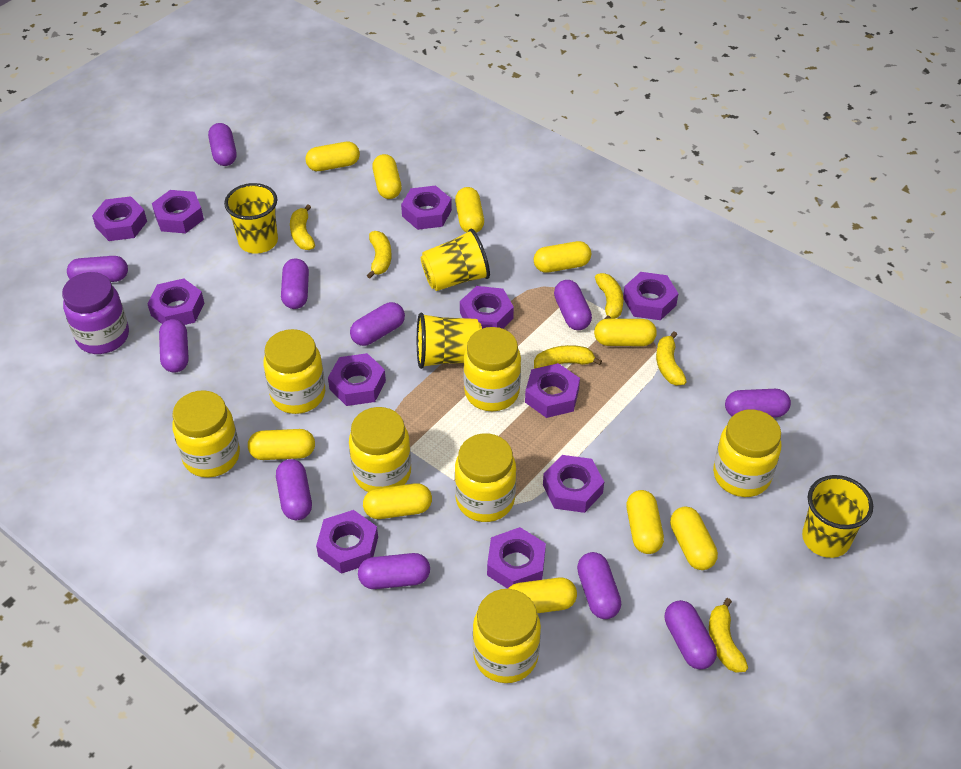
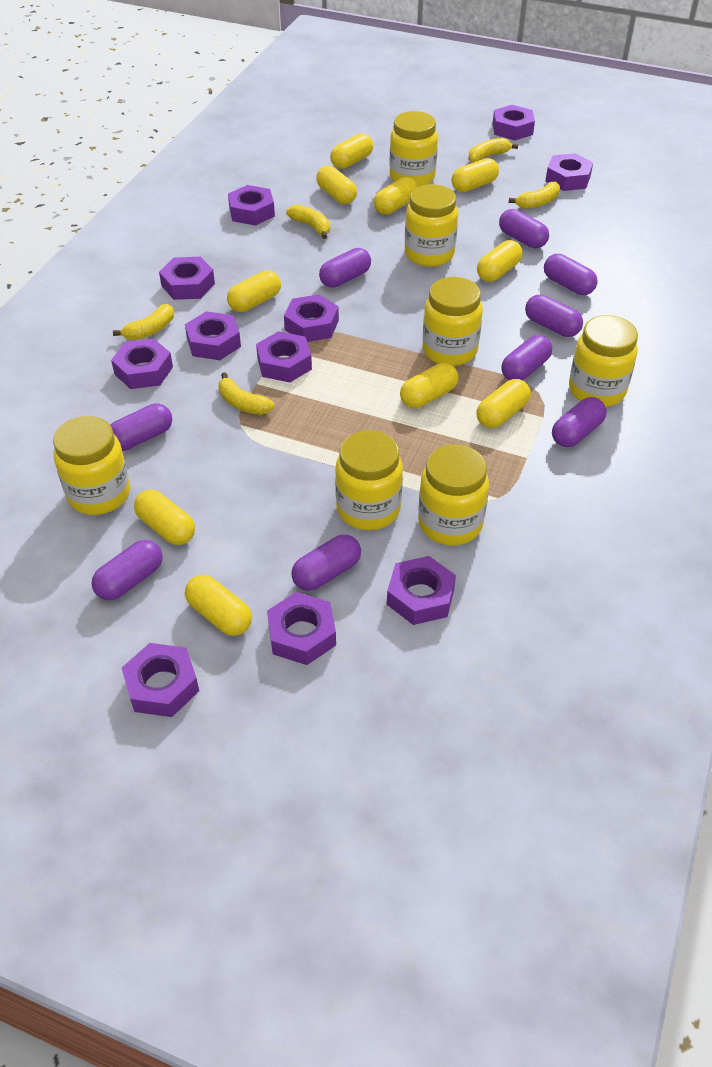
purple capsule: [67,256,128,282] [159,319,189,373] [208,123,236,166] [276,459,312,520] [281,259,309,309] [350,302,405,346] [358,553,430,589] [554,280,592,330] [577,552,621,619] [665,600,717,669] [725,389,791,417] = 11 -> [91,540,163,600] [110,403,172,451] [291,534,361,591] [319,248,371,288] [499,209,549,248] [501,335,552,380] [525,295,583,337] [544,254,598,295] [552,397,607,447] = 9
purple jar: [62,272,129,354] = 1 -> none = 0
yellow banana: [290,204,315,250] [367,231,392,278] [534,345,602,369] [595,273,624,319] [656,331,687,386] [709,598,748,673] = 6 -> [113,304,174,340] [219,372,275,415] [286,205,330,239] [469,138,518,163] [509,182,560,209] = 5
yellow cup: [224,183,278,254] [417,312,482,369] [421,229,490,291] [802,475,873,558] = 4 -> none = 0

